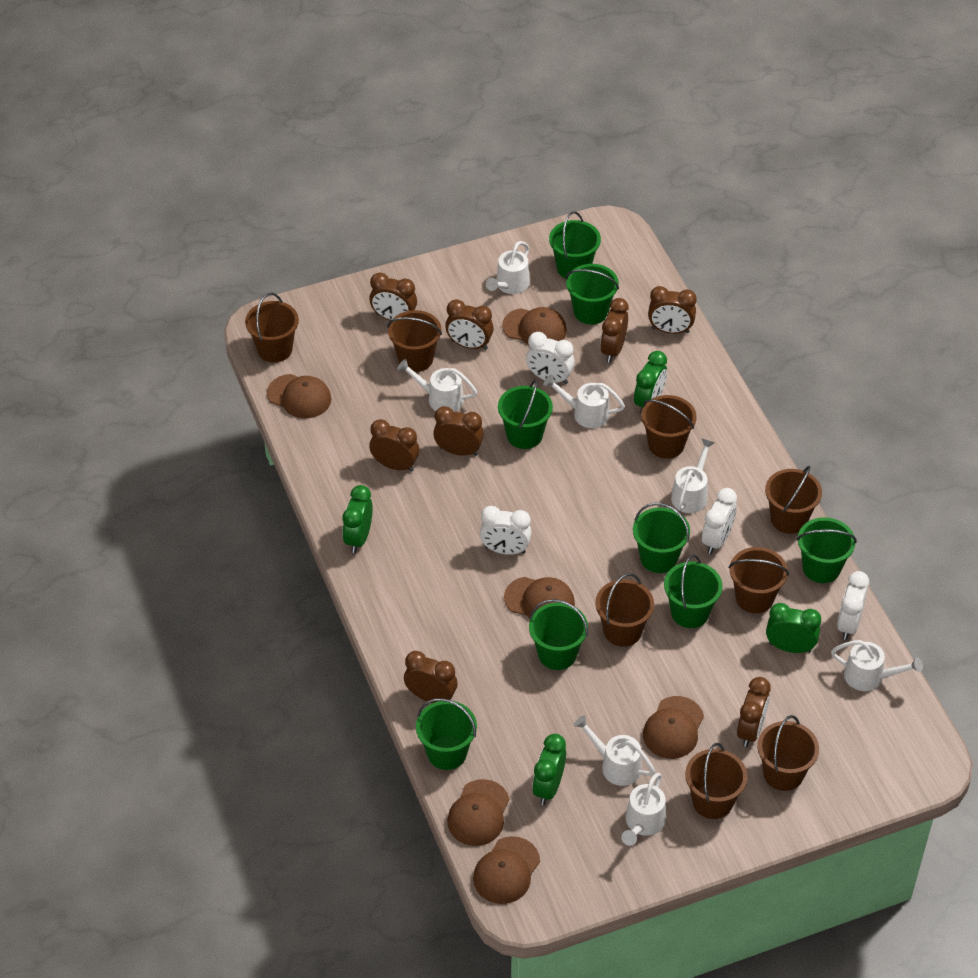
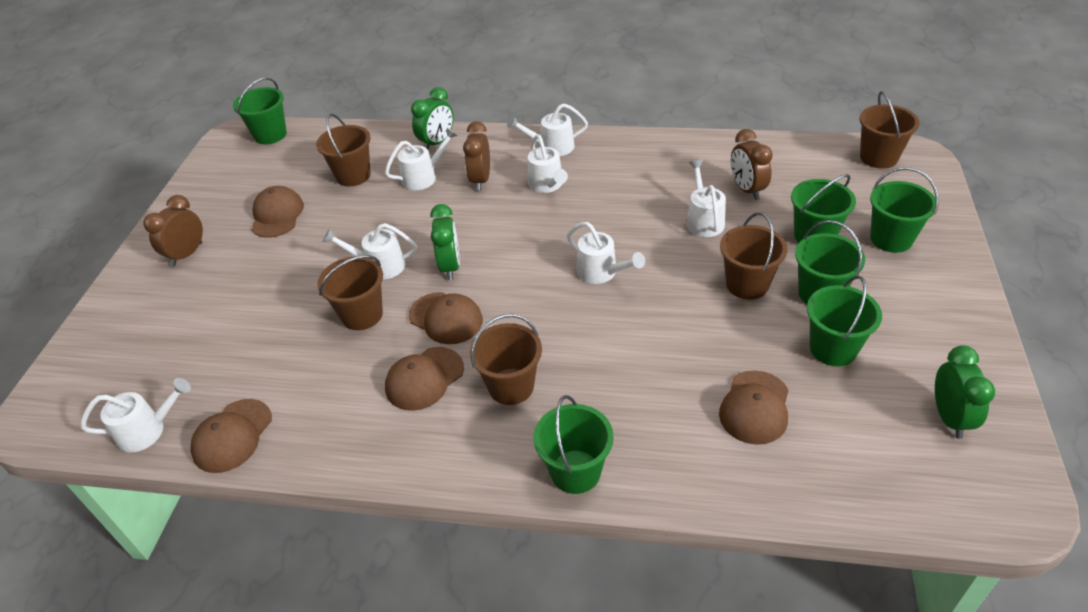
brown bucket: [245,293,299,363] [387,310,442,372] [595,573,654,647] [641,395,696,459] [685,743,748,819] [729,547,789,613] [757,715,819,791] [765,466,822,534] = 8 -> [316,113,371,186] [317,255,383,330] [470,314,542,405] [720,212,788,300] [860,91,920,169] = 5
brown cap: [267,374,331,419] [447,779,509,846] [473,836,540,904] [502,307,567,345] [504,577,575,618] [643,696,704,759] = 6 -> [190,399,272,473] [252,186,304,237] [385,347,464,411] [409,292,483,344] [719,370,789,445] = 5
brown clock: [369,273,417,321] [369,419,419,472] [404,651,458,703] [433,406,484,456] [445,299,494,350] [600,298,629,363] [648,286,697,334] [737,677,771,747] = 8 -> [143,195,203,266] [463,121,490,191] [731,129,773,200] = 3
green bucket: [416,698,477,770] [498,380,553,449] [529,599,588,670] [549,211,601,278] [566,264,619,325] [633,503,690,573] [664,554,722,628] [797,517,857,583] = 8 -> [233,77,287,144] [534,395,614,494] [791,174,856,243] [795,220,865,304] [807,275,882,366] [870,167,939,253] = 6
green clock: [342,485,373,553] [532,734,566,805] [634,351,667,414] [766,603,821,653] = 4 -> [411,87,454,149] [430,204,460,280] [935,345,995,439] = 3
white clock: [480,506,532,555] [526,332,575,384] [702,488,737,554] [837,571,869,640] = 4 -> none = 0

